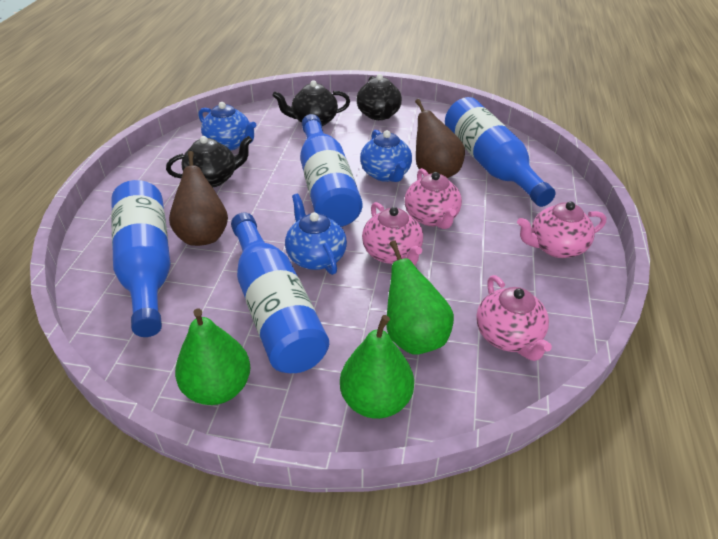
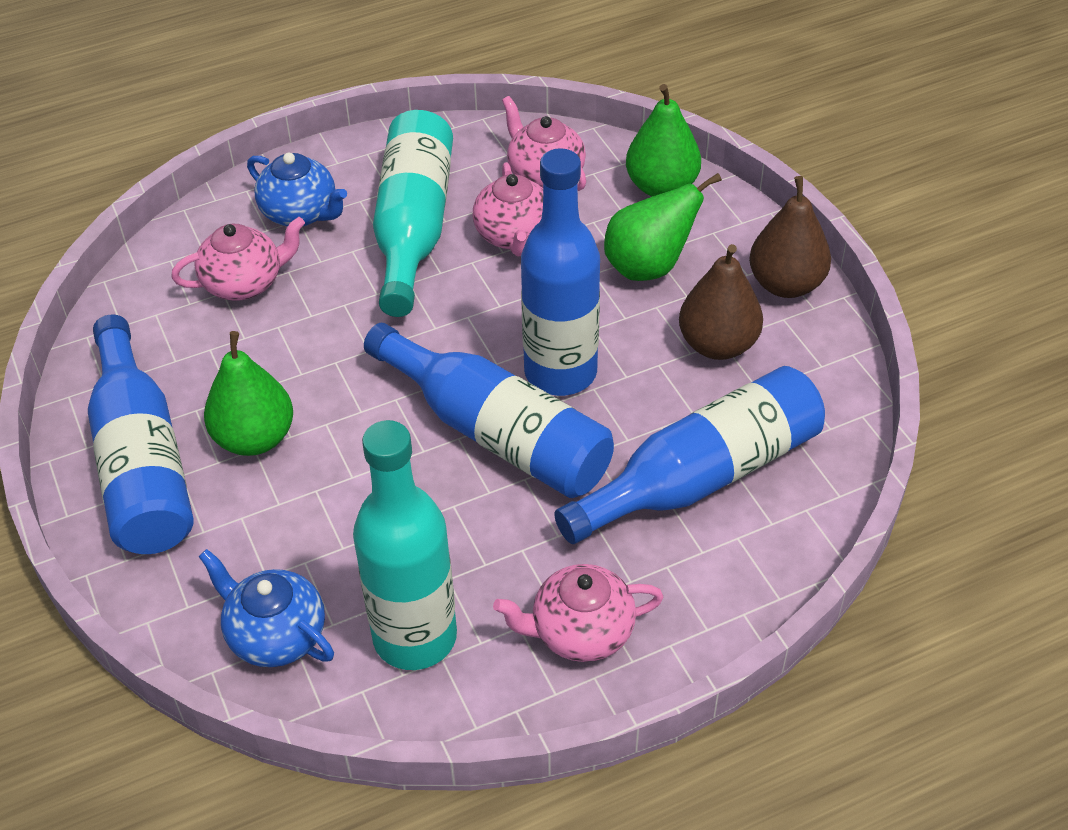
black teapot: [166,136,252,187] [272,80,350,126] [356,74,402,120] = 3 -> none = 0
blue teapot: [199,102,256,150] [285,194,347,275] [360,130,412,182] = 3 -> [198,549,334,667] [247,153,347,226] = 2
turquoise bottle: none = 0 -> [353,420,457,670] [373,110,453,317] = 2

